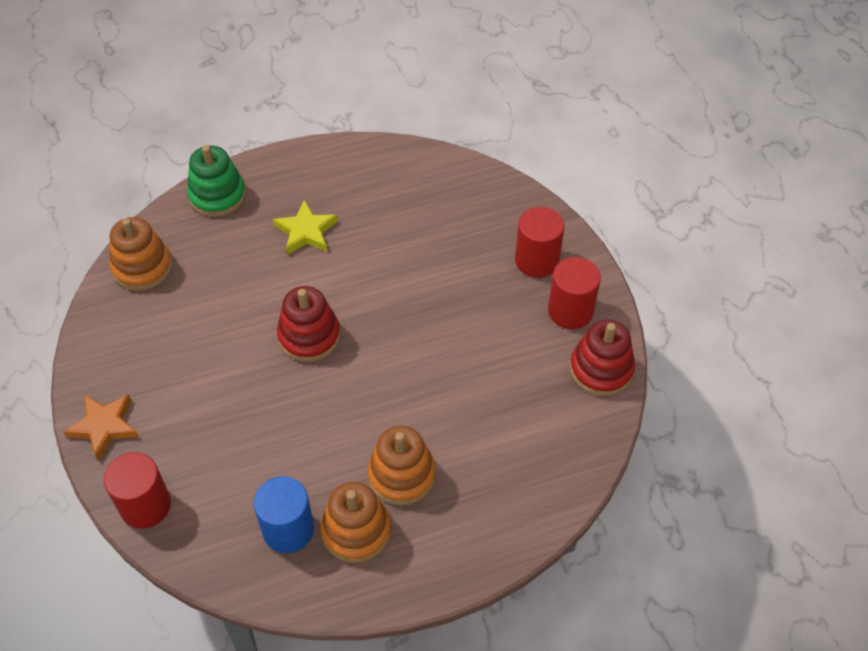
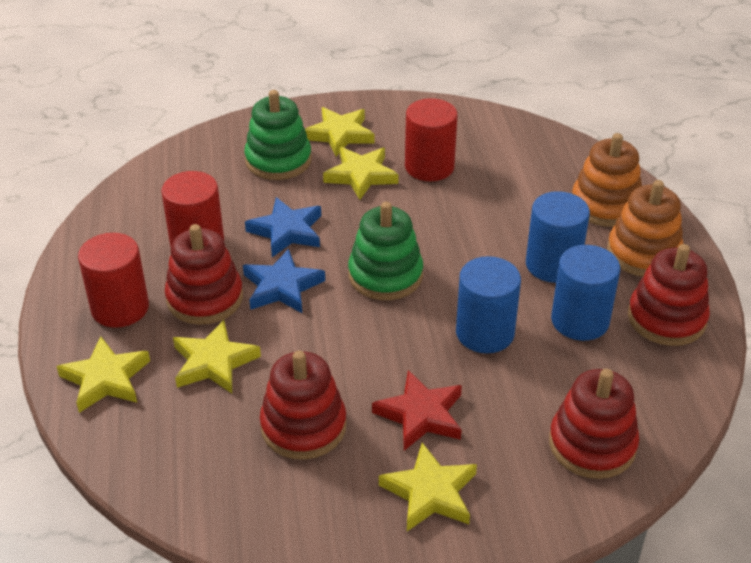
blue cylinder: [253,476,314,553] = 1 -> [456,256,521,353] [526,191,590,283] [551,245,620,341] = 3
blue star: none = 0 -> [243,248,325,313] [245,197,321,257] = 2
green stacking toy: [187,145,246,217] = 1 -> [244,90,312,180] [348,202,423,300] = 2
orange stacking toy: [110,217,172,291] [320,482,391,563] [368,425,436,505] = 3 -> [572,133,642,227] [607,180,683,277] = 2
orange star: [63,394,139,460] = 1 -> none = 0
red stacking toy: [277,286,340,362] [570,319,635,396] = 2 -> [165,224,243,325] [260,351,347,460] [549,369,639,479] [628,244,710,346] = 4
red star: none = 0 -> [372,370,462,451] = 1
yellow star: [273,200,338,255] = 1 -> [56,336,150,413] [173,320,261,393] [305,107,374,156] [323,147,398,200] [379,442,477,531] = 5

